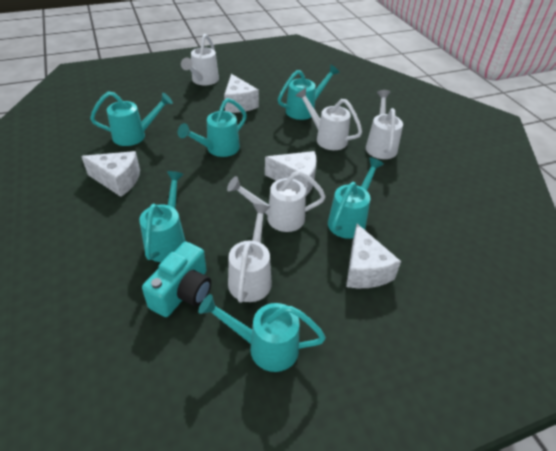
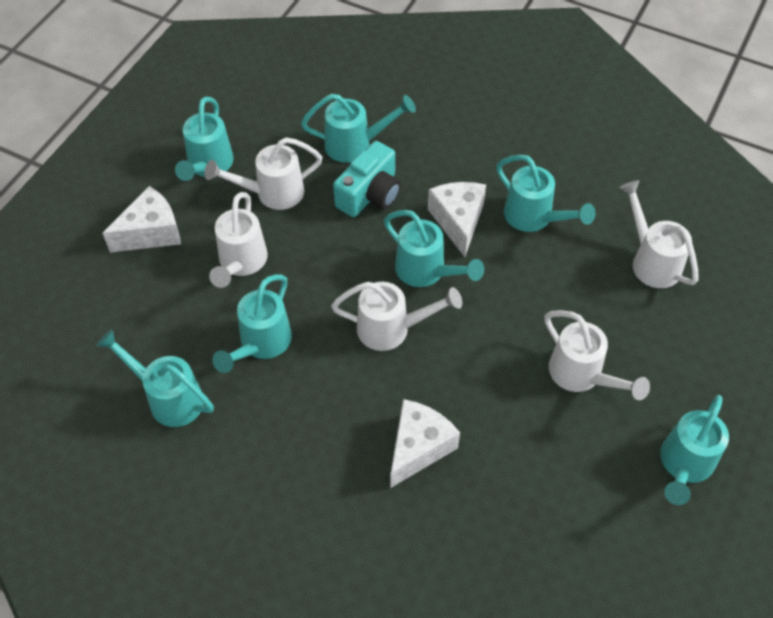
turquoise watering can: [90,91,173,146] [139,171,186,262] [178,98,247,157] [198,294,326,372] [278,64,340,120] [328,157,384,239] = 6 -> [96,329,214,427] [175,97,234,181] [212,274,292,373] [301,94,416,163] [384,210,484,287] [496,155,596,232] [660,395,729,505] = 7
white cheese: [81,151,140,197] [224,74,259,113] [265,151,317,196] [346,224,401,288] = 4 -> [102,186,181,252] [390,399,460,488] [428,182,486,257] = 3

